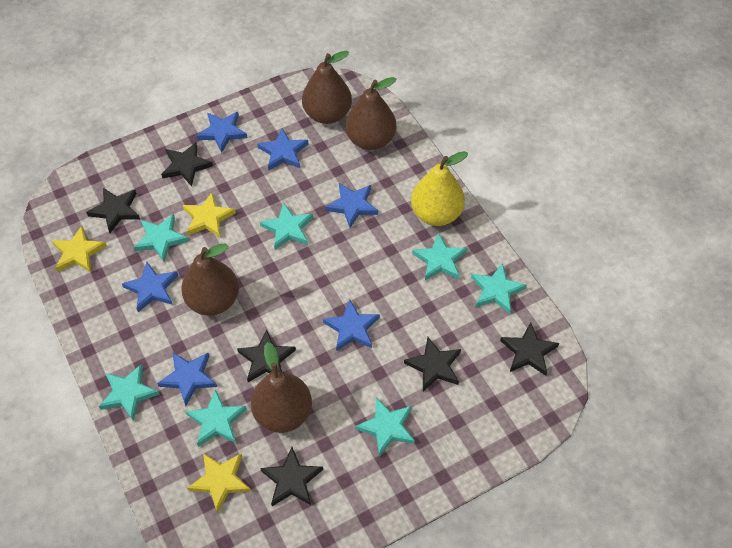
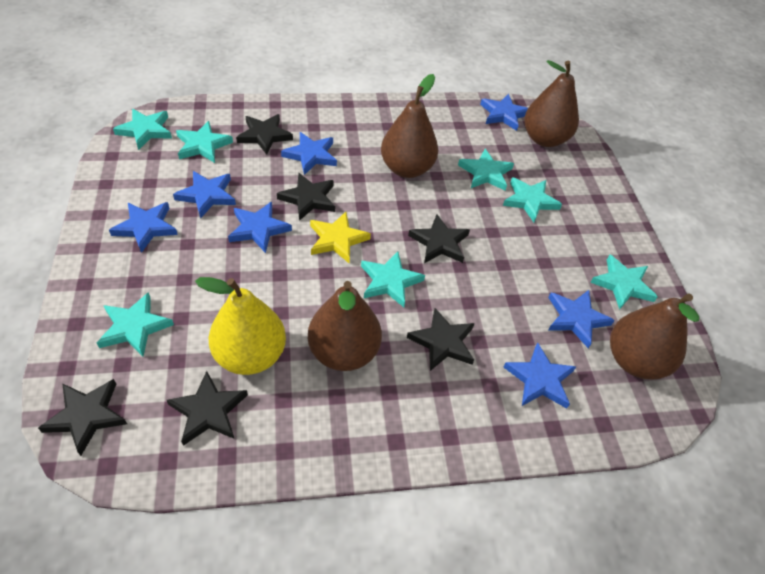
blue star: [122,262,178,312] [157,352,217,406] [196,112,248,153] [257,128,308,170] [323,299,380,351] [325,183,378,228] = 6 -> [109,202,178,253] [173,171,236,219] [228,202,292,253] [281,132,337,175] [480,94,528,131] [503,343,576,409] [548,290,615,348] = 7
yellow star: [52,226,107,272] [183,193,236,238] [187,453,251,513] = 3 -> [310,212,371,263] = 1

